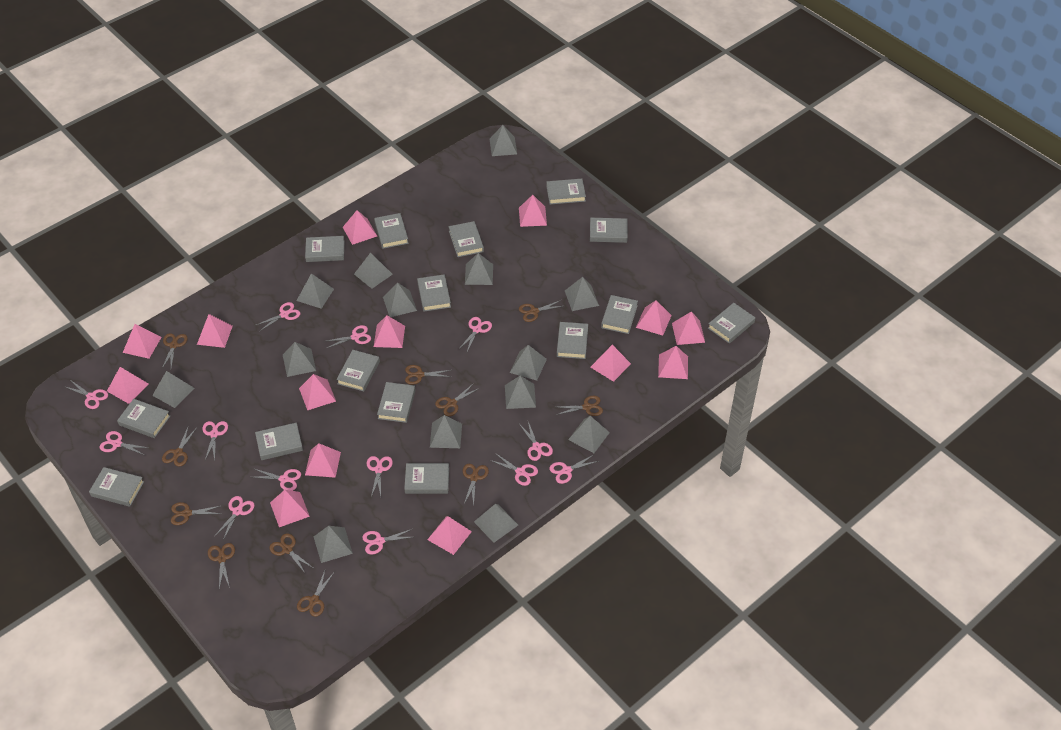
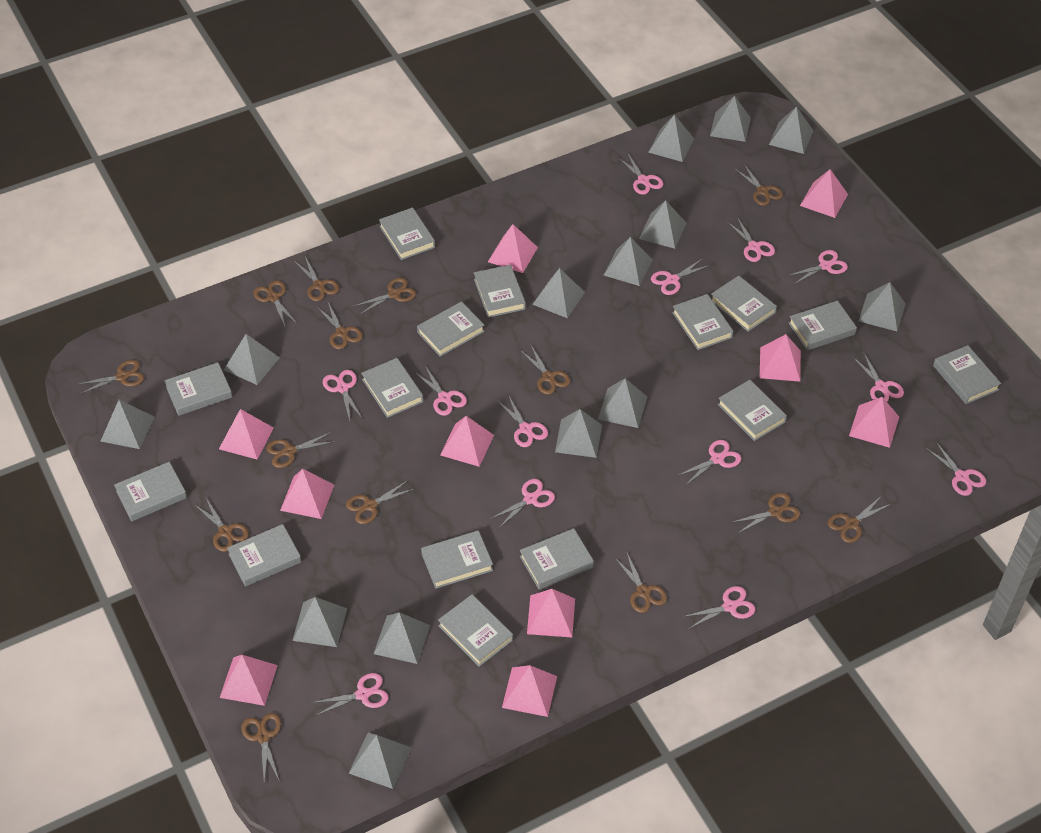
brown scissors: [162,333,188,368] [162,425,197,467] [171,502,221,525] [208,543,235,589] [270,533,313,573] [297,568,334,617] [405,365,451,385] [435,383,480,416] [463,464,489,506] [519,300,563,322] [556,396,603,416] = 11 -> [76,360,144,394] [194,496,249,552] [241,713,281,782] [253,280,296,326] [266,432,336,468] [294,257,340,301] [317,302,363,349] [346,480,414,524] [354,278,416,315] [520,345,570,395] [614,551,667,613] [731,493,800,534] [734,164,783,206] [828,496,891,543] = 14
pink pyramid: [107,367,149,404] [123,324,162,359] [197,314,233,348] [270,490,310,527] [299,374,336,410] [305,443,341,478] [343,210,377,245] [374,315,405,348] [427,516,472,555] [519,195,547,227] [590,345,631,382] [636,300,672,335] [658,346,688,379] [672,311,705,345] = 14 -> [219,409,274,460] [220,655,278,706] [280,469,334,519] [440,416,494,467] [488,224,538,273] [502,665,557,717] [527,589,575,637] [760,334,801,382] [800,169,848,218] [849,397,899,448] = 10

